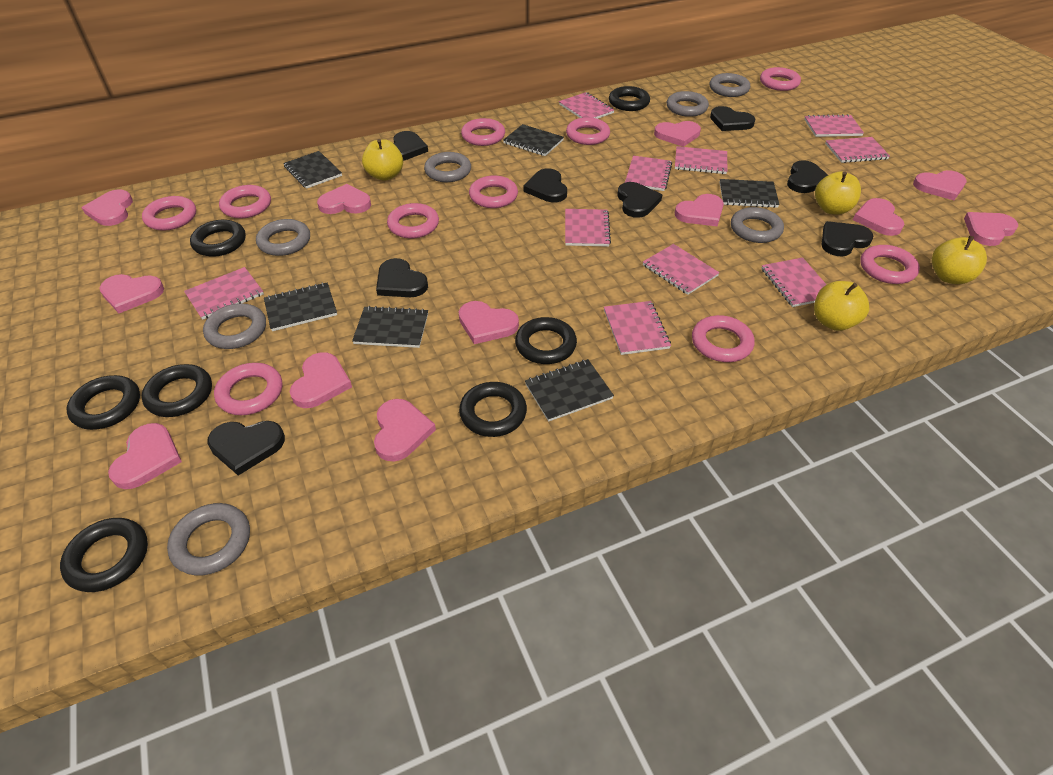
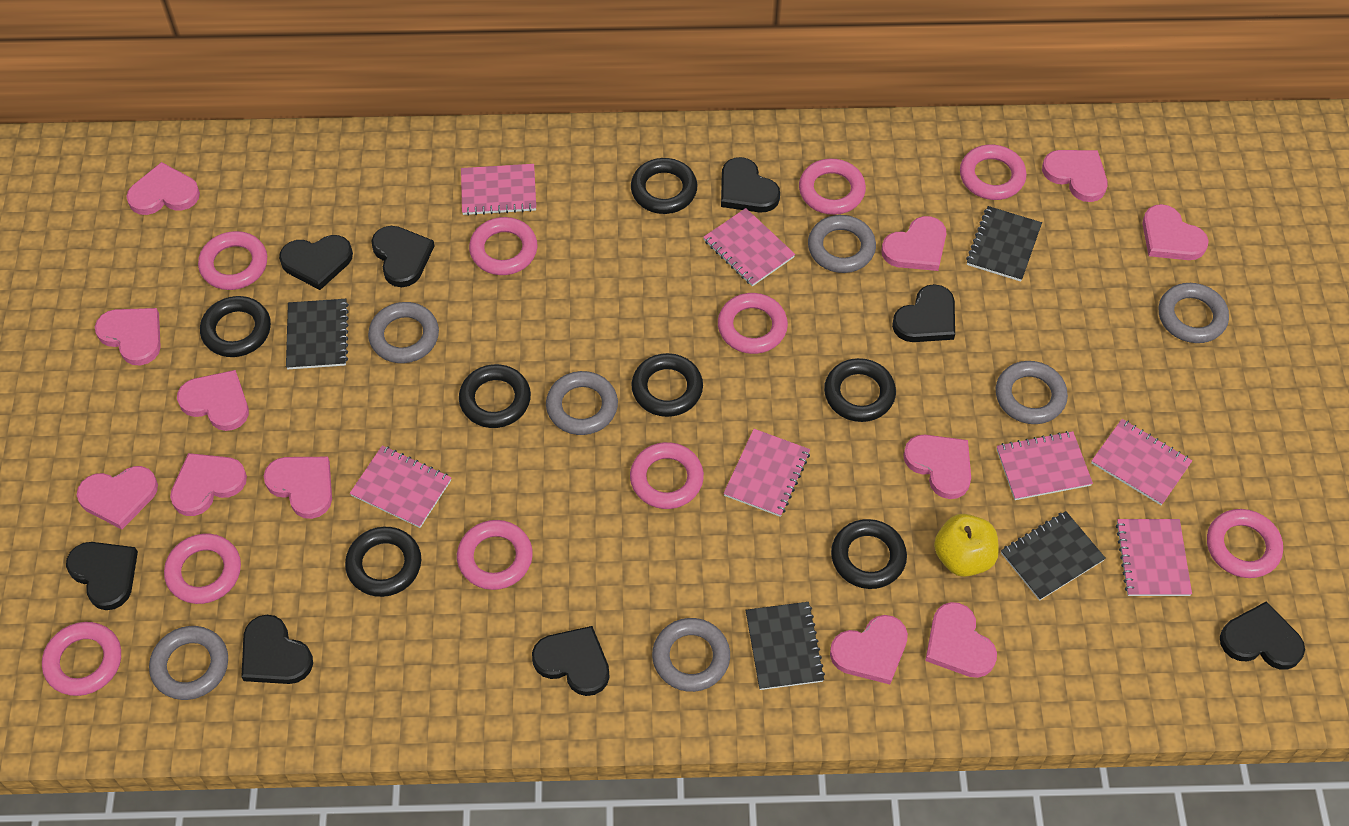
black notebook: [264,282,337,331] [283,151,342,189] [352,306,428,348] [503,124,564,156] [525,359,614,422] [720,179,780,208] = 6 -> [286,299,349,369] [746,602,825,690] [966,206,1042,282] [1001,511,1106,601] = 4
pink notebook: [184,267,264,320] [559,92,614,119] [565,209,611,247] [604,301,671,355] [625,156,672,191] [643,244,720,295] [675,146,727,174] [761,258,827,307] [804,114,864,137] [825,137,890,163] = 10 -> [350,445,452,528] [461,164,536,216] [703,208,795,286] [723,429,810,517] [997,431,1093,500] [1091,419,1192,505] [1116,519,1192,596] = 7
yellow apple: [362,139,403,181] [814,281,869,331] [815,171,861,215] [932,236,987,284] = 4 -> [934,514,999,577] = 1

